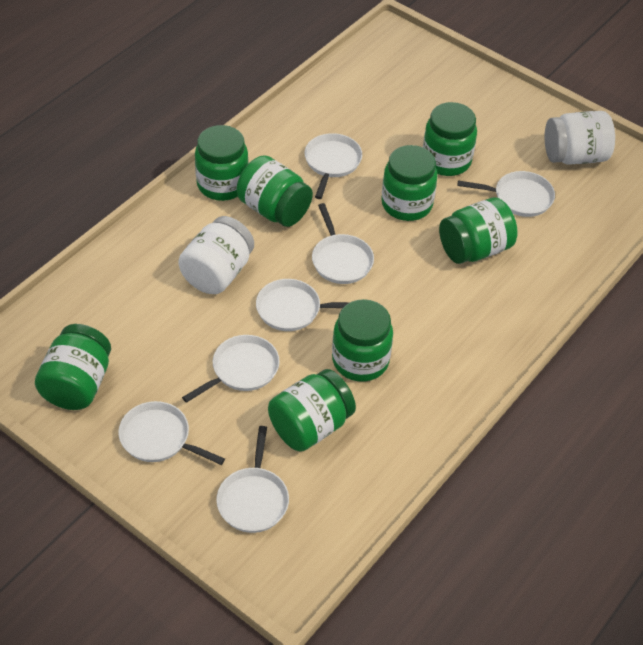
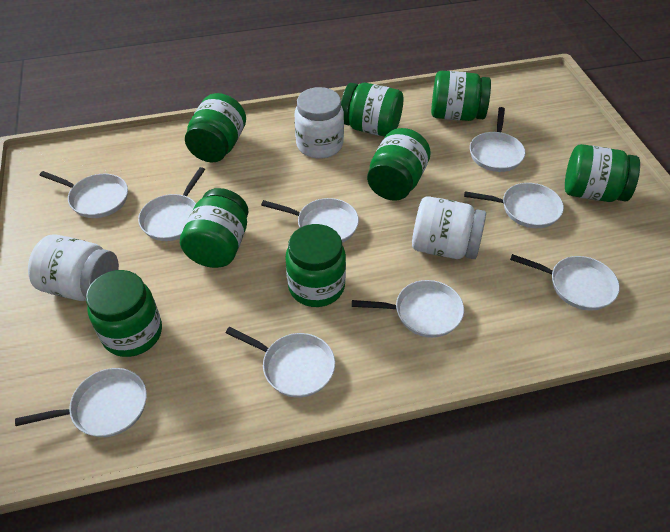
white jar: [178,216,254,294] [545,111,615,165] = 2 -> [28,234,119,301] [294,87,344,159] [412,196,486,259] = 3
white pan: [119,401,225,465] [182,335,280,403] [216,426,289,533] [256,279,350,331] [305,133,362,199] [312,203,374,284] [458,171,555,217] = 7 -> [15,368,147,437] [39,171,128,218] [138,167,205,241] [226,327,335,398] [261,198,359,243] [352,280,464,338] [464,183,564,228] [470,107,525,172] [510,254,620,311] = 9

